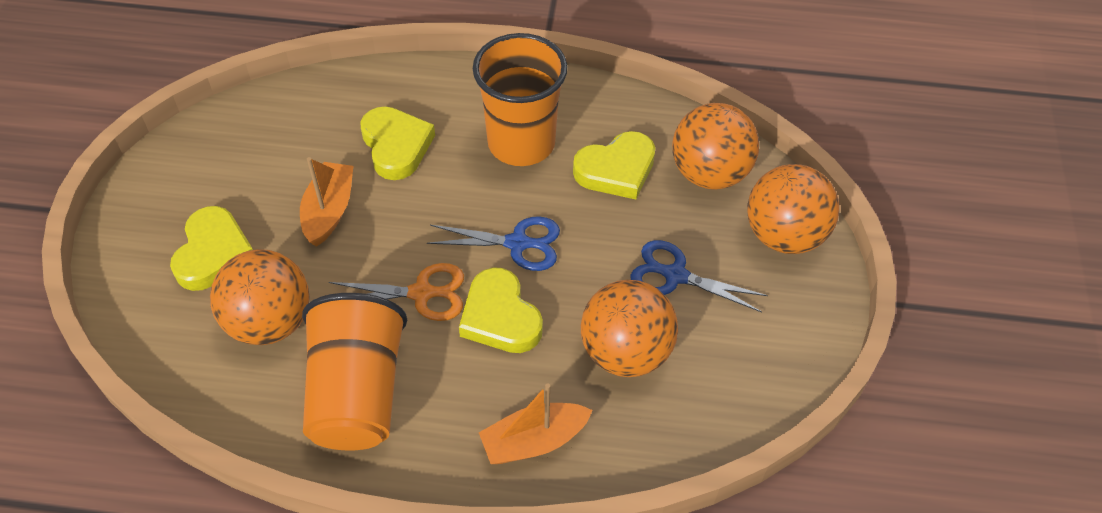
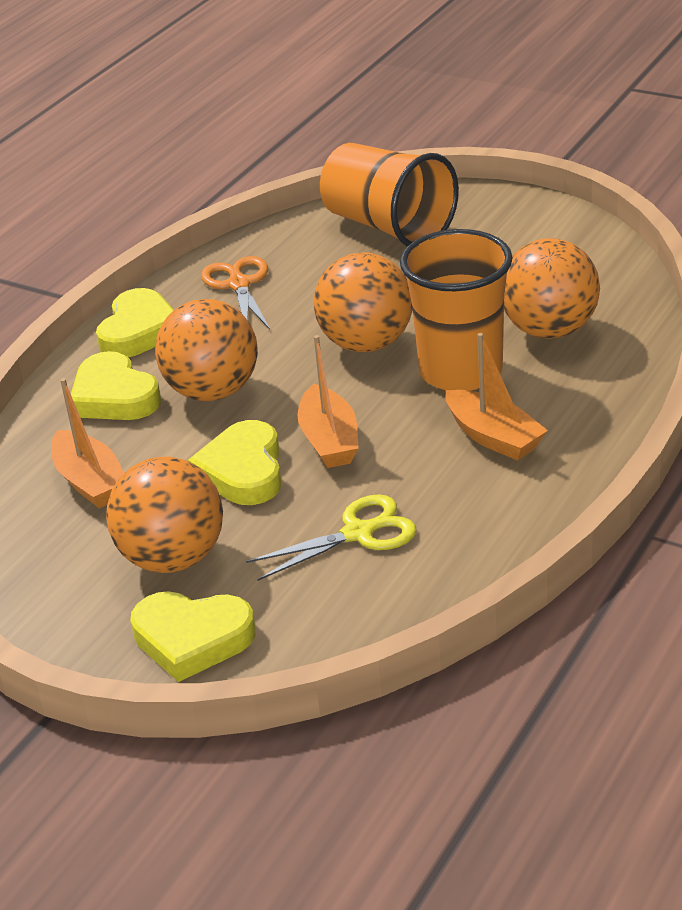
blue scissors: [427,216,560,271] [630,240,768,312] = 2 -> none = 0
orange boat: [300,157,353,247] [479,384,593,464] = 2 -> [51,378,124,508] [297,335,359,468] [445,333,548,461] = 3
yellow scissors: none = 0 -> [246,494,417,581] = 1

